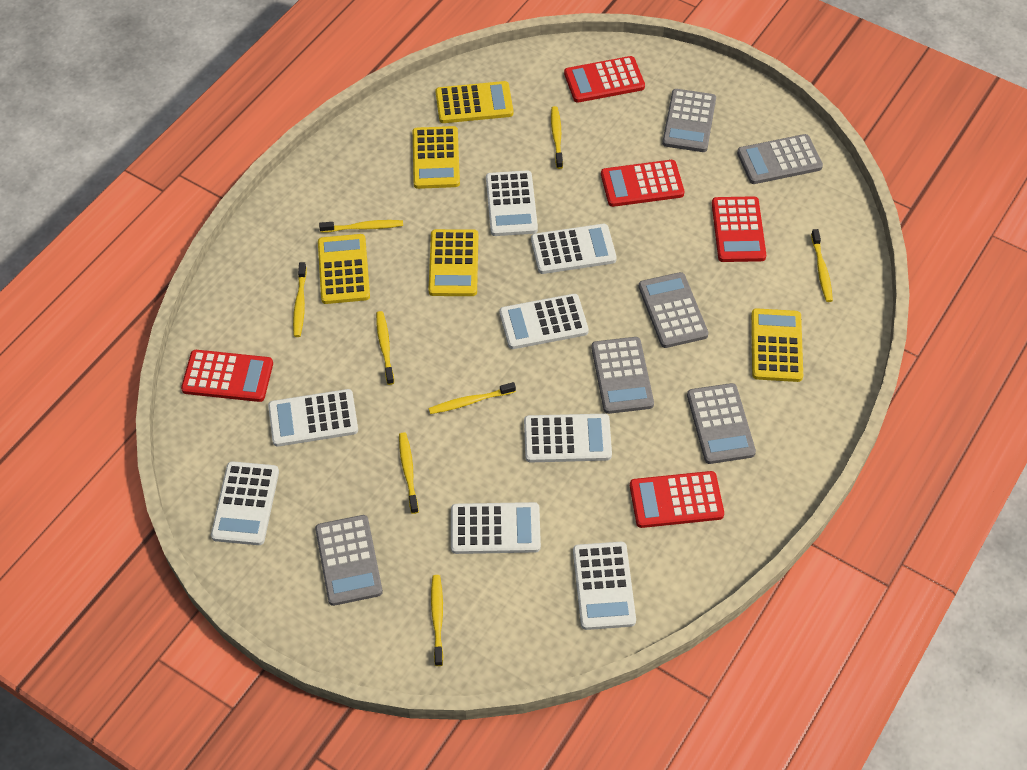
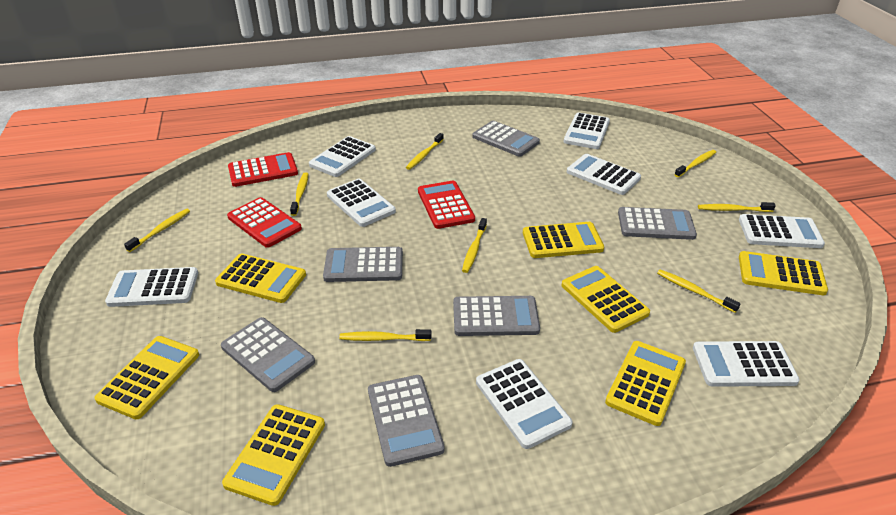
red calculator: [181,350,273,402] [564,56,645,103] [601,160,684,207] [630,471,724,528] [712,196,766,262] = 5 -> [227,197,302,248] [228,152,298,187] [418,181,475,229] = 3
yellow calculator: [318,234,370,304] [413,126,460,189] [429,229,478,296] [436,81,513,123] [751,308,803,382] = 5 -> [94,336,199,419] [215,253,306,303] [222,404,325,506] [523,222,604,258] [562,266,650,333] [605,341,686,426] [739,251,828,295] = 7

